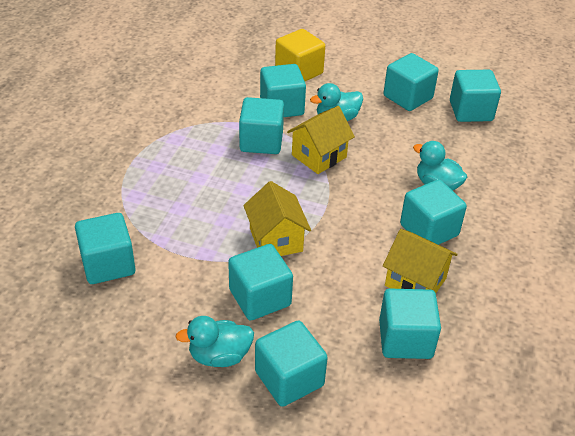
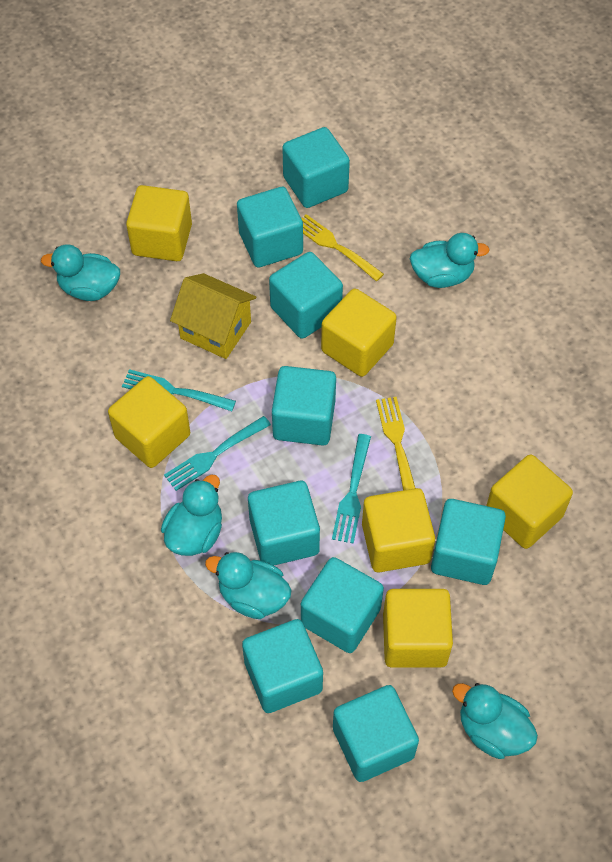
turquoise duck: [175,316,254,367] [310,83,363,121] [413,141,467,191] = 3 -> [41,244,120,301] [161,474,222,556] [205,552,291,619] [410,233,490,288] [452,683,538,759] = 5
turquoise fork: none = 0 -> [122,369,236,411] [164,416,271,491] [332,434,371,544] = 3
yellow cube: [275,29,325,81] = 1 -> [108,376,190,468] [126,185,192,261] [321,288,397,377] [362,488,435,572] [383,589,453,668] [486,454,573,549] = 6
yellow fork: none = 0 -> [301,214,384,281] [376,397,415,490] = 2
yellow house: [243,181,311,256] [287,106,355,174] [383,229,458,293] = 3 -> [170,273,256,359] = 1

